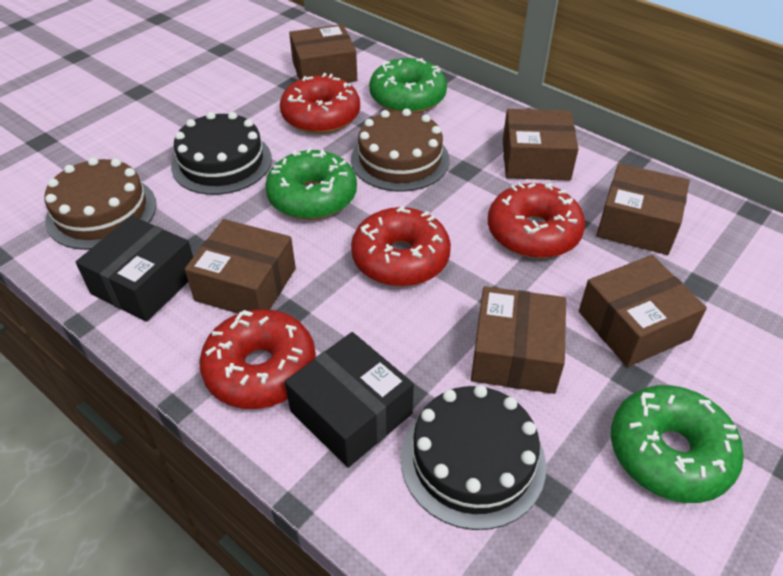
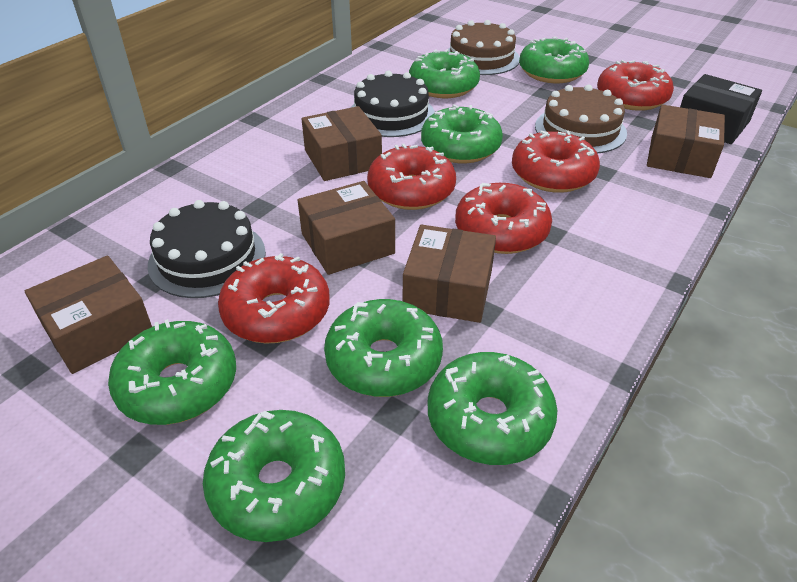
black box: [76,216,193,322] [285,332,414,468] = 2 -> [680,74,762,144] = 1
brown box: [184,219,296,314] [289,24,357,83] [471,286,566,394] [503,109,579,181] [579,255,707,367] [596,163,690,255] = 6 -> [25,255,152,374] [298,181,395,275] [302,106,382,181] [403,225,496,323] [647,105,725,178] = 5
green donut: [265,147,357,220] [369,58,447,113] [611,385,744,503] = 3 -> [108,319,236,425] [203,410,345,542] [324,299,443,397] [409,49,480,98] [421,105,503,163] [428,352,557,465] [519,36,589,83] = 7
red donut: [199,309,316,409] [280,73,360,134] [351,206,451,287] [488,182,585,258] = 4 -> [218,253,330,344] [367,144,456,210] [455,183,552,254] [512,130,600,193] [597,60,674,111] = 5

